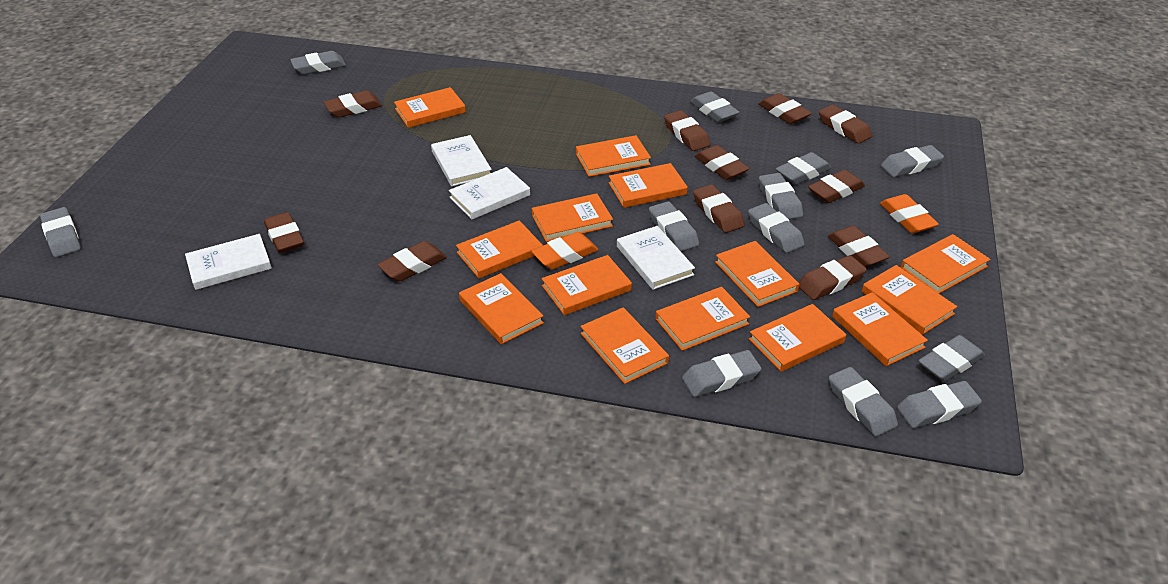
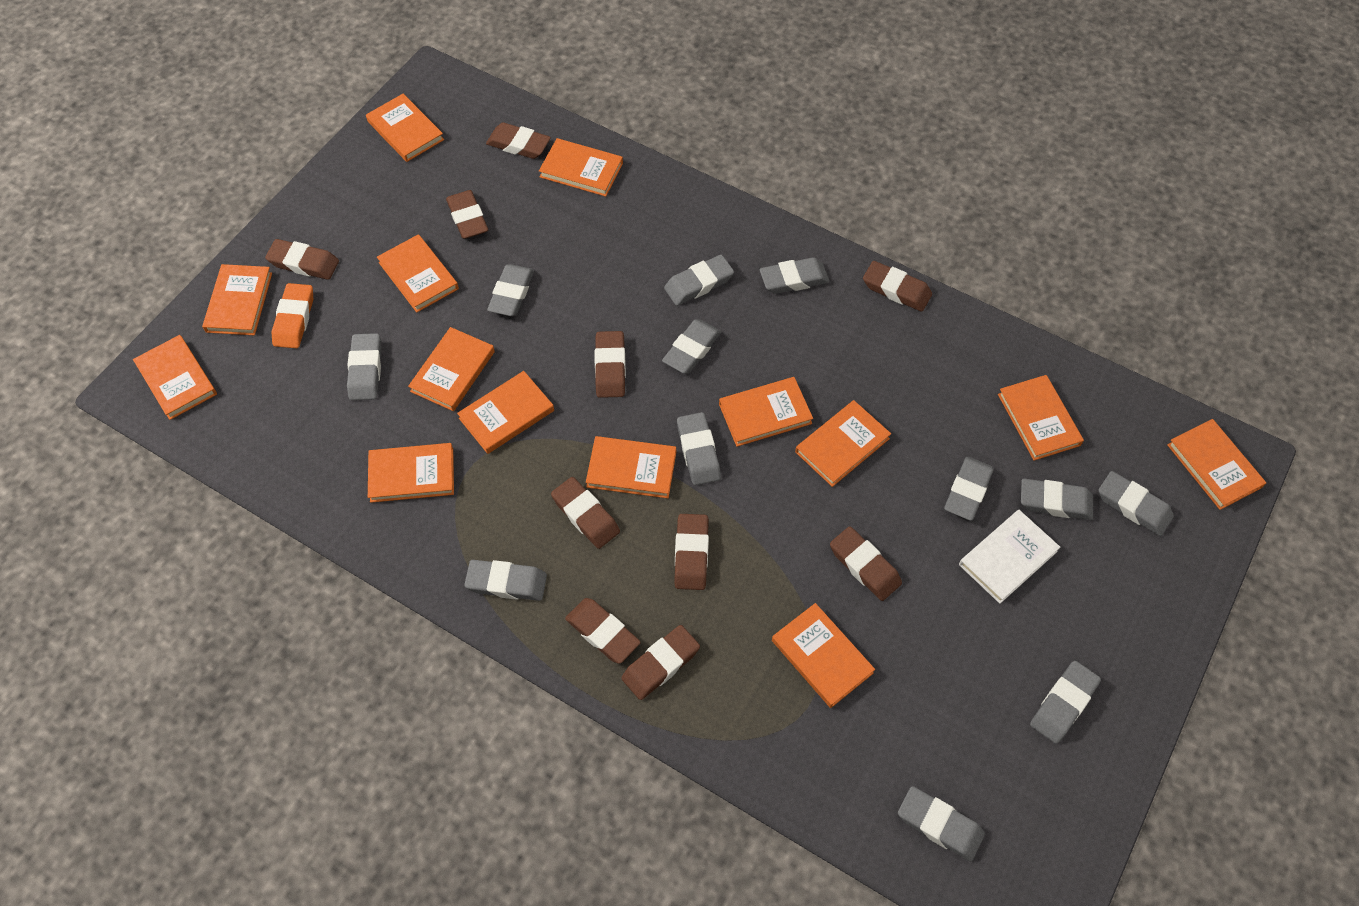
brown eraser: [264,212,304,253] [323,90,382,117] [377,241,447,281] [664,110,711,151] [693,185,745,233] [695,145,749,180] [759,93,812,124] [798,255,867,300] [808,170,865,203] [819,105,872,144] [828,226,890,267] = 11 -> [265,239,339,280] [446,190,488,239] [486,122,551,159] [551,477,620,549] [565,598,641,664] [595,331,626,398] [621,625,700,700] [674,514,709,590] [830,526,902,601] [863,261,932,312] = 10
orange eraser: [531,232,599,270] [880,194,939,233] = 2 -> [272,283,313,348] = 1
white book: [185,234,272,290] [431,135,492,186] [449,167,530,219] [617,226,695,290] = 4 -> [959,510,1060,604] = 1

